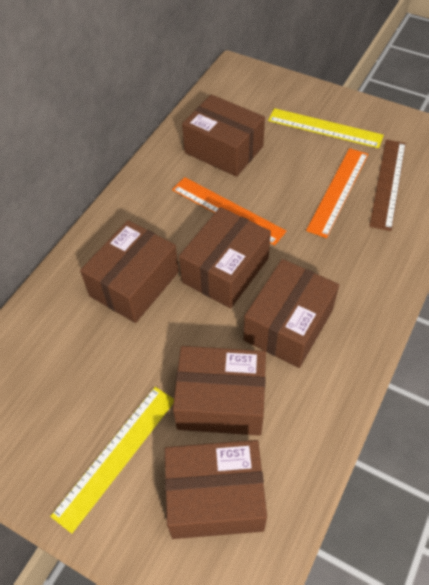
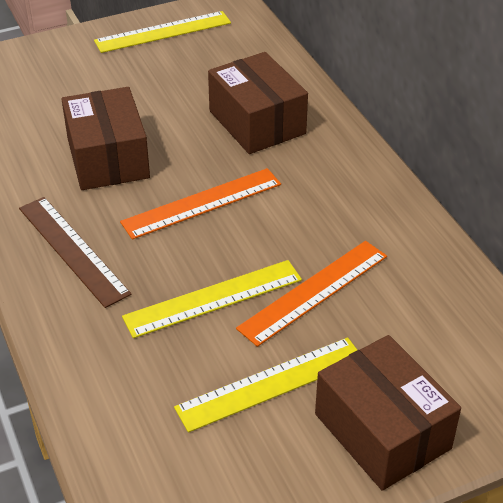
brown box: [80,220,179,323] [165,440,267,539] [173,346,266,436] [179,207,271,308] [182,95,265,177] [244,259,339,368] = 6 -> [61,87,150,190] [208,52,308,154] [315,335,461,491] = 3
yellow ruler: [50,387,174,534] [268,108,384,148] = 2 -> [94,11,231,53] [122,260,302,338] [174,337,357,433] = 3

